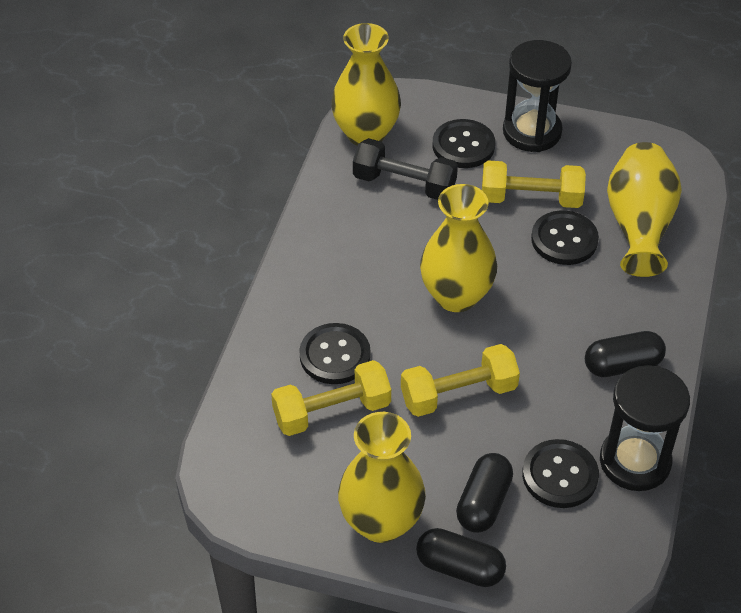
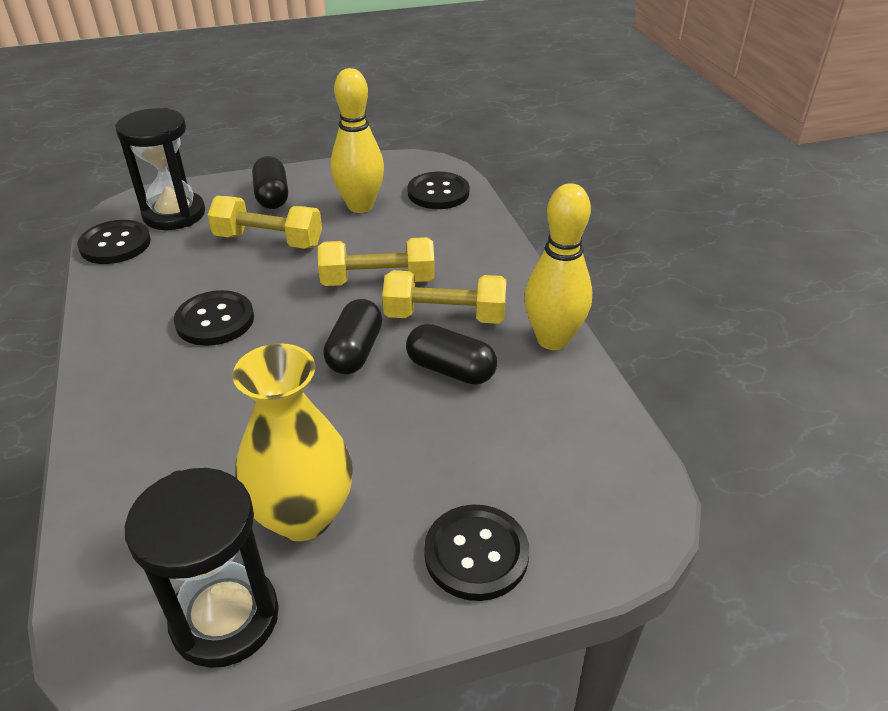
black dumbbell: [353,138,458,200] = 1 -> none = 0
yellow bowling pin: none = 0 -> [331,68,384,213] [524,183,592,350] = 2
yellow vase: [331,23,401,146] [338,412,426,543] [420,184,497,312] [607,142,682,277] = 4 -> [232,343,353,541] = 1

